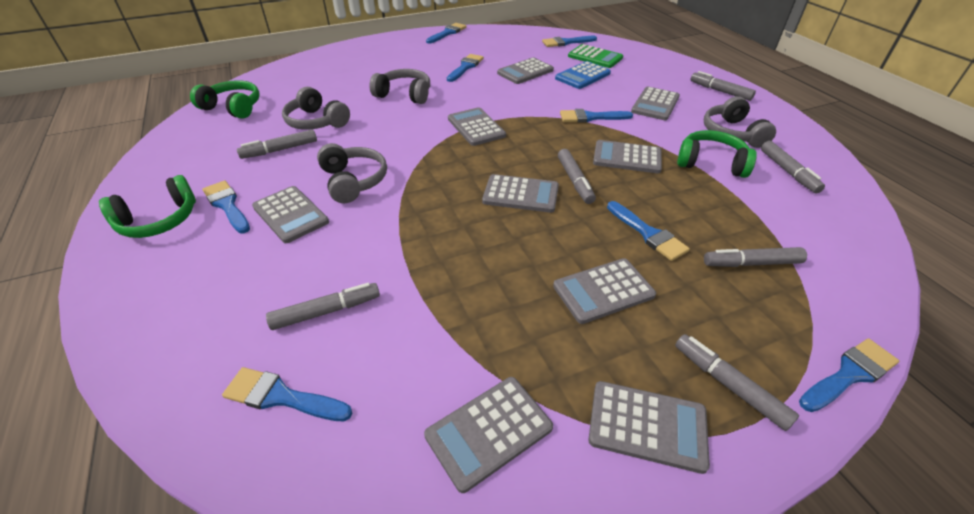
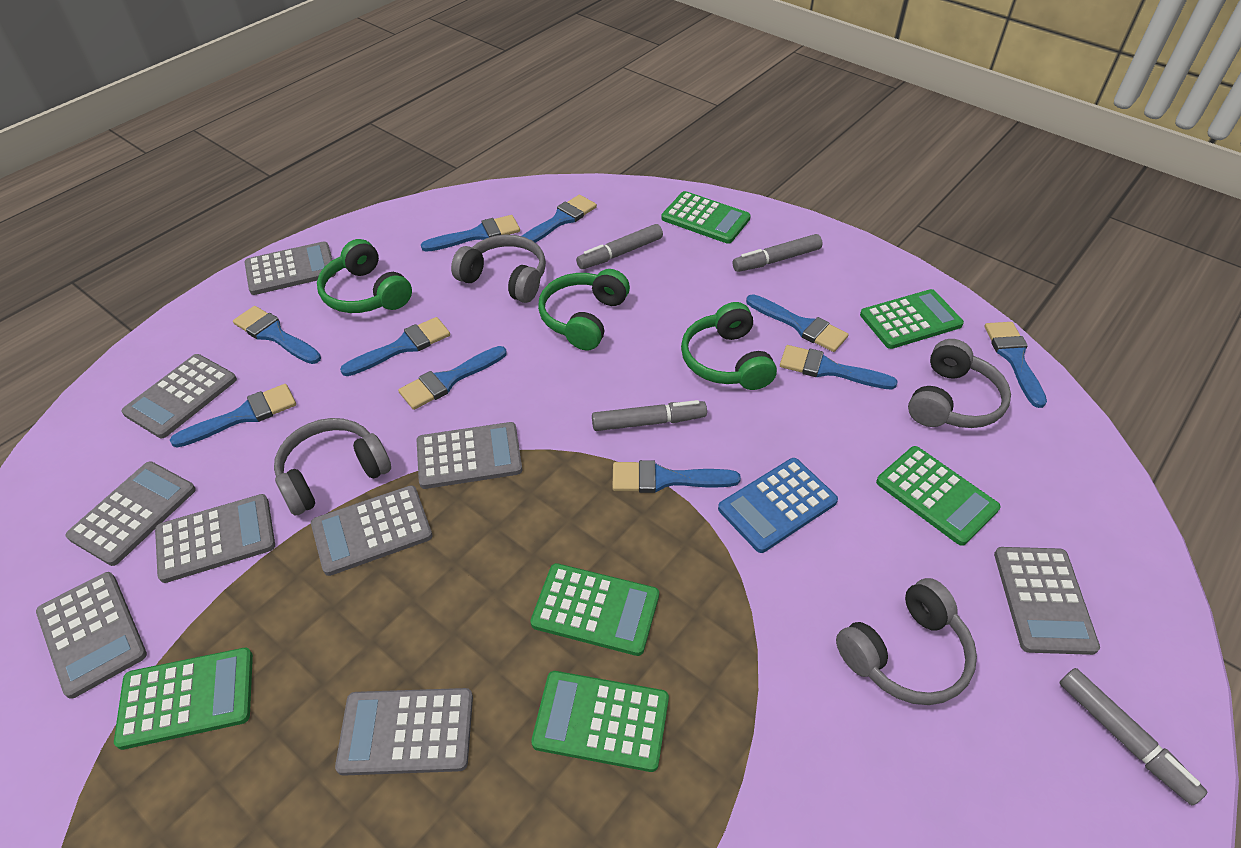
blue brush: [203,181,250,233] [222,367,352,421] [426,23,467,44] [447,54,484,82] [542,36,597,47] [560,109,633,123] [607,201,690,261] [799,338,899,412] = 8 -> [170,384,296,448] [233,306,321,364] [340,317,450,376] [398,346,507,410] [421,215,520,252] [522,195,597,243] [613,460,741,493] [746,294,849,352] [780,345,898,390] [984,322,1047,408] = 10
green calculator: [568,44,623,68] = 1 -> [114,648,253,750] [530,563,659,656] [531,671,669,772] [661,191,751,244] [860,289,964,349] [876,446,1001,546] = 6
grey marker: [237,129,317,159] [266,283,380,330] [558,149,596,204] [675,334,799,431] [690,71,756,101] [704,247,807,267] [761,141,825,193] = 7 -> [576,224,663,269] [592,400,707,431] [732,234,822,272] [1059,668,1207,805] = 4

